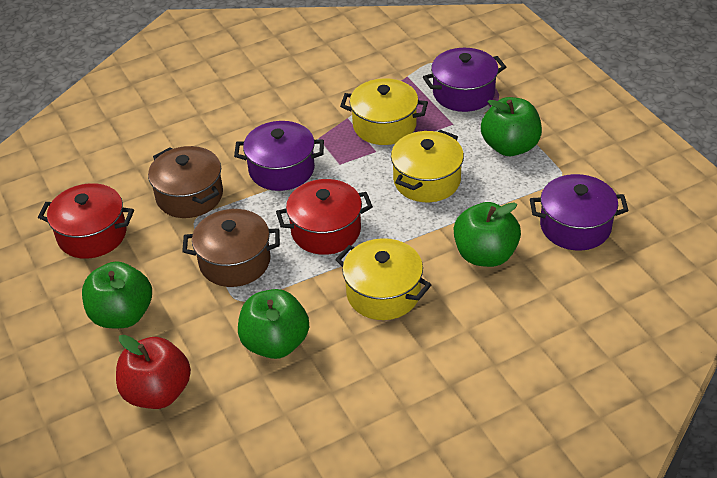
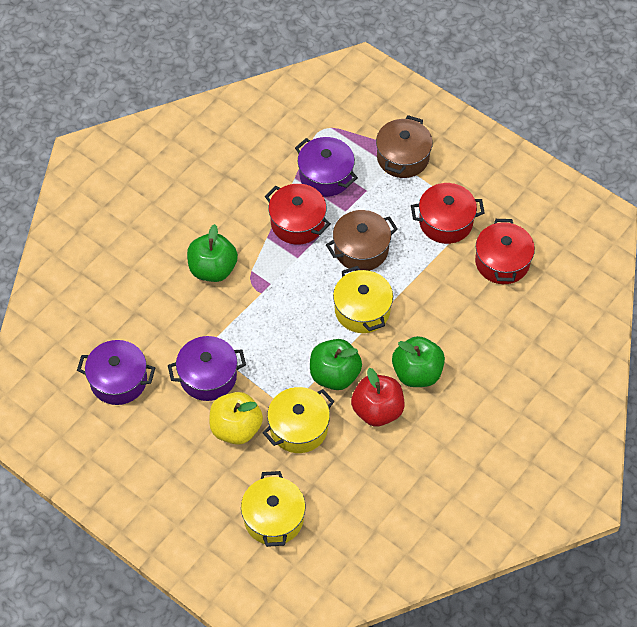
green apple: [82,261,152,328] [238,289,309,359] [454,202,521,267] [481,97,542,156] = 4 -> [187,224,238,282] [310,339,362,390] [392,336,445,387] = 3
red pot: [38,183,134,259] [276,179,373,255] = 2 -> [265,184,331,245] [411,183,485,244] [475,219,535,284] = 3
yellow apple: none = 0 -> [209,392,263,445] = 1

